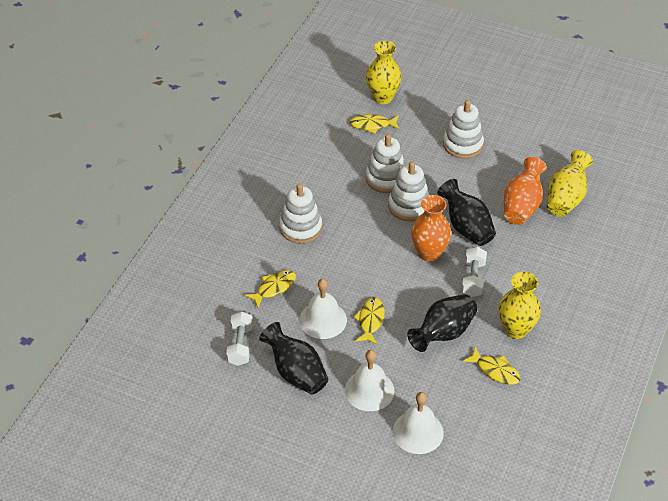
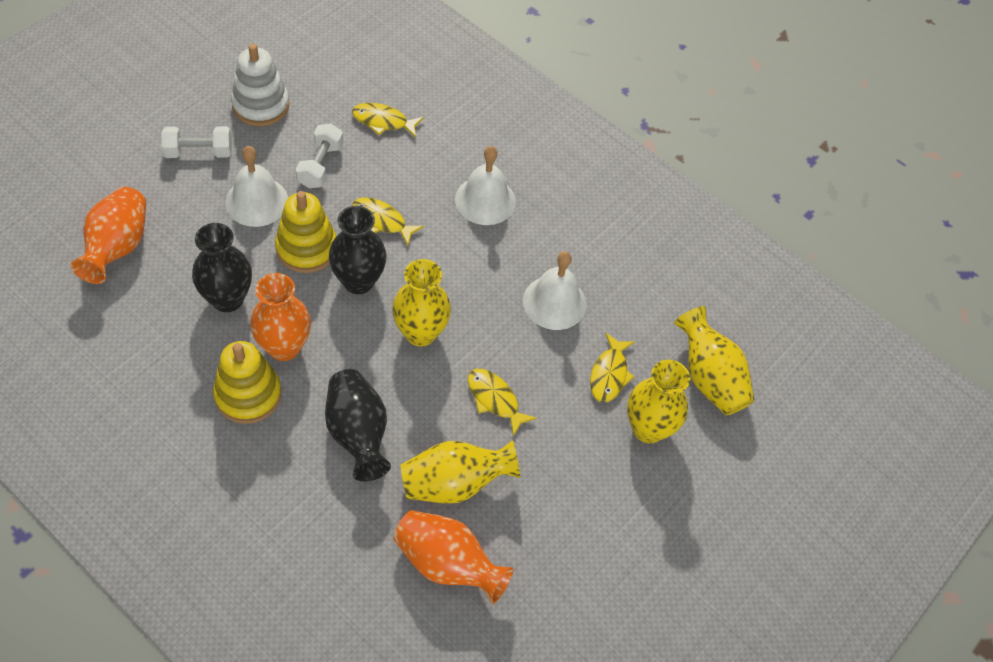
orange vase: [411,195,451,262] [504,157,547,225] = 2 -> [71,187,146,284] [250,273,311,361] [393,510,514,604] = 3
white stacking toy: [279,183,322,244] [366,134,405,193] [388,161,430,221] [443,100,484,158] = 4 -> [231,44,289,126] = 1
yellow stacking toy: none = 0 -> [213,341,281,424] [275,191,336,273] = 2
yellow vase: [366,41,402,104] [498,272,541,339] [547,150,593,217] = 3 -> [392,259,451,347] [400,440,520,504] [627,360,690,443] [674,306,754,415] = 4

